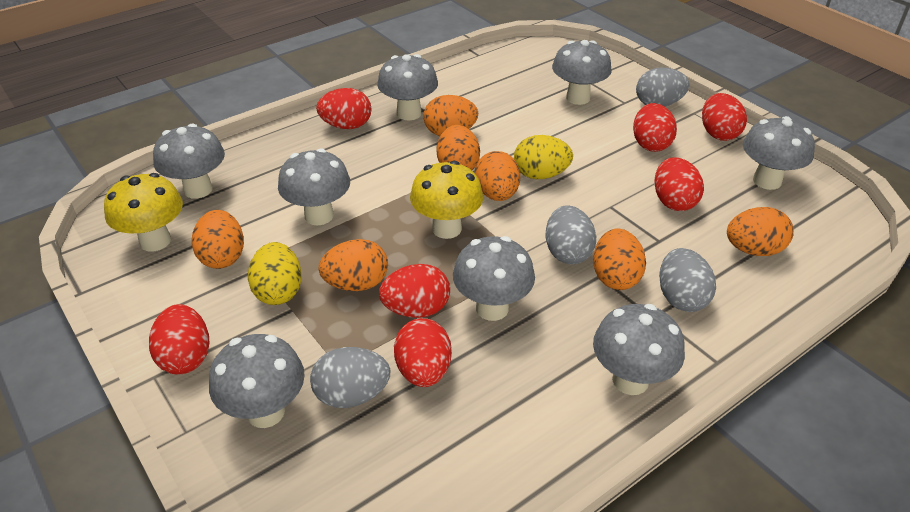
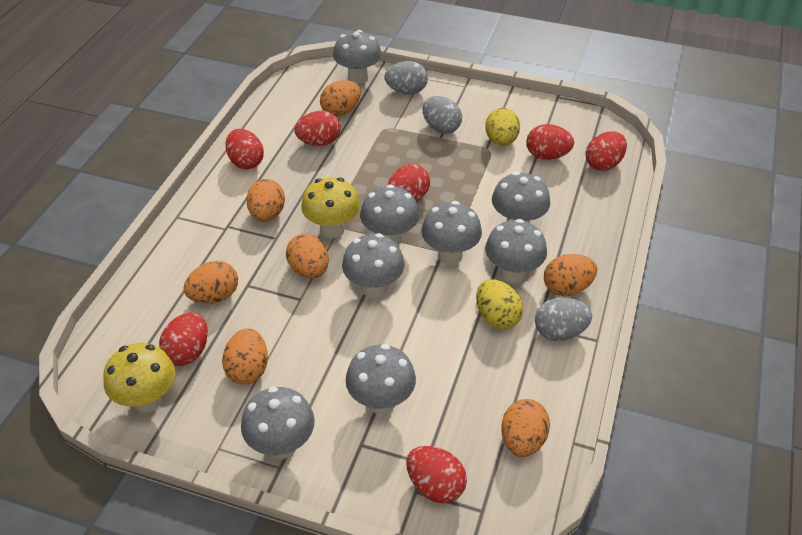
grey egg: [310,347,390,408] [546,205,596,264] [636,67,689,107] [659,248,716,312] = 4 -> [384,61,428,94] [422,96,462,134] [535,298,592,341] = 3

